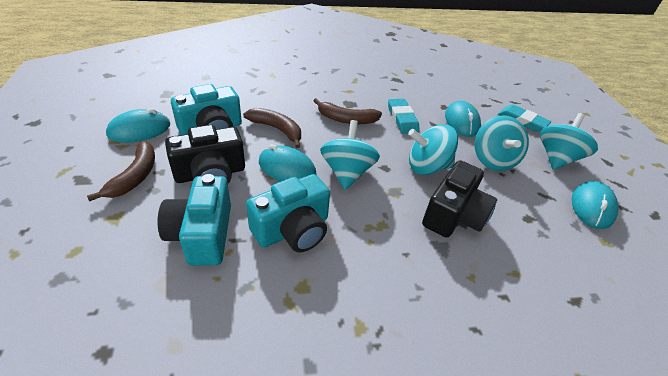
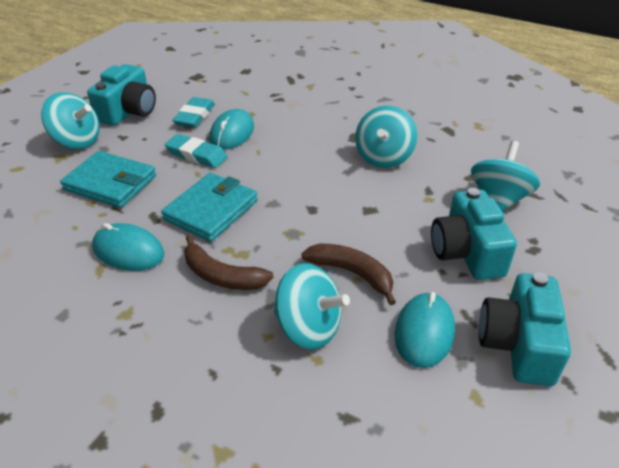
black camera: [165,125,245,184] [422,160,497,238] = 2 -> none = 0
brown banana: [87,141,155,201] [243,108,301,148] [313,98,382,124] = 3 -> [184,235,274,290] [301,243,396,305] = 2
turquoise mouse: [106,108,170,143] [259,144,316,181] [445,101,481,137] [572,181,619,229] = 4 -> [92,223,164,271] [209,109,254,150] [394,292,455,368] = 3
turquoise wallet: none = 0 -> [60,151,156,208] [161,173,258,242] = 2

